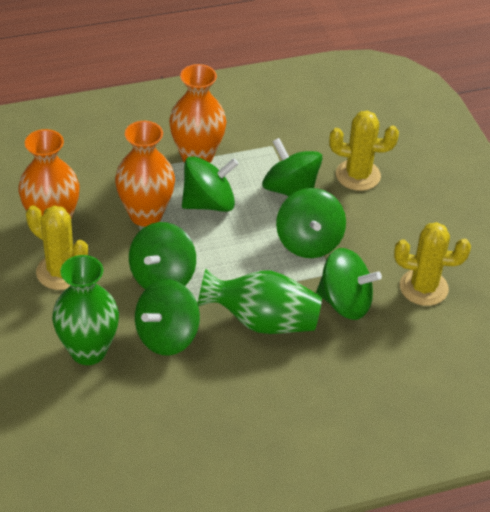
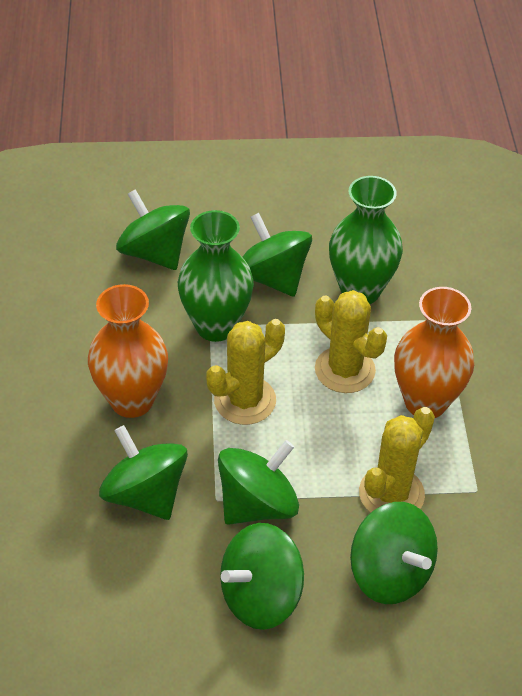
orange vase: [18,129,79,218] [115,121,175,227] [169,64,226,163] = 3 -> [88,284,168,418] [394,287,474,418] = 2

